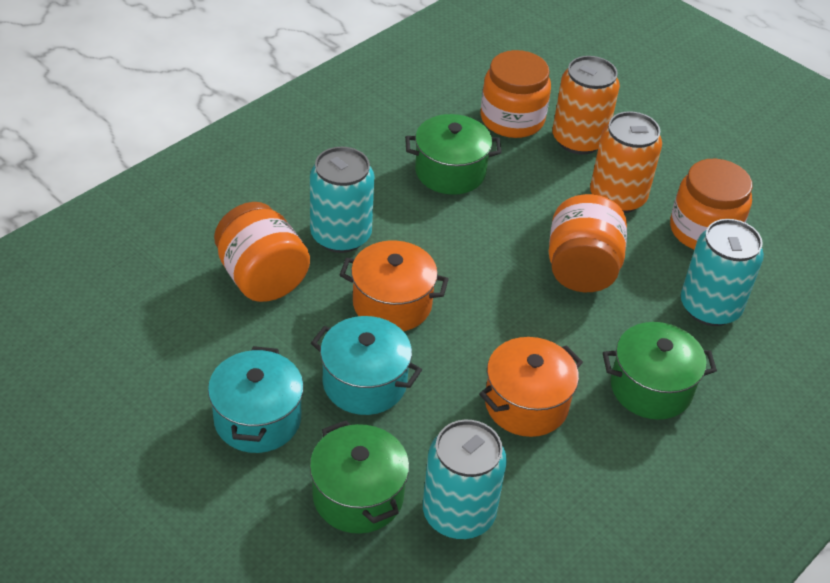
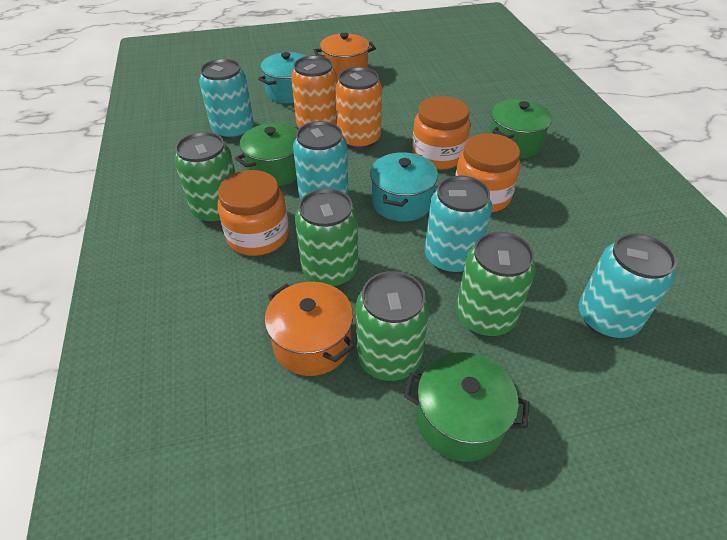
green can: none = 0 -> [174,132,235,224] [295,188,358,287] [356,271,430,381] [456,232,536,336] = 4
orange jar: [214,202,310,302] [480,50,551,138] [549,194,627,292] [670,159,753,250] = 4 -> [218,170,289,256] [412,96,470,170] [455,133,520,212] = 3
turquoise can: [310,147,374,253] [423,420,507,539] [681,219,764,326] = 3 -> [199,59,254,140] [293,121,348,200] [425,175,492,274] [579,233,677,338] = 4

